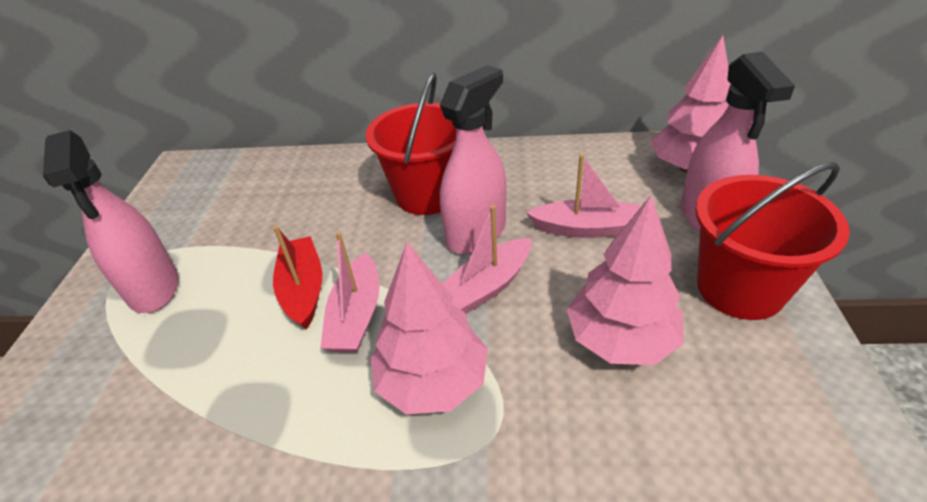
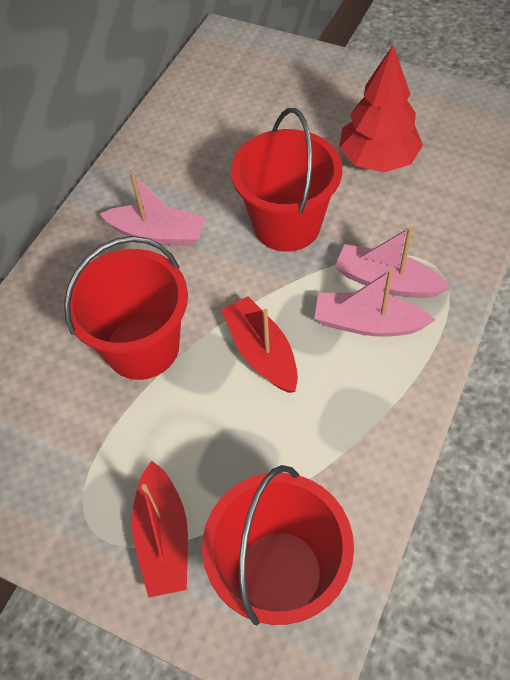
pink spray bottle: [43,130,179,313] [440,65,506,254] [681,52,795,232] = 3 -> none = 0
pink tree: [370,242,488,415] [567,195,684,365] [651,36,731,173] = 3 -> none = 0
red boat: [273,226,322,330] = 1 -> [132,461,188,598] [221,296,298,393] = 2
red bucket: [366,73,456,215] [695,162,850,320] = 2 -> [64,236,188,380] [202,465,354,625] [231,108,342,252] = 3
red tree: none = 0 -> [339,45,423,172] = 1

